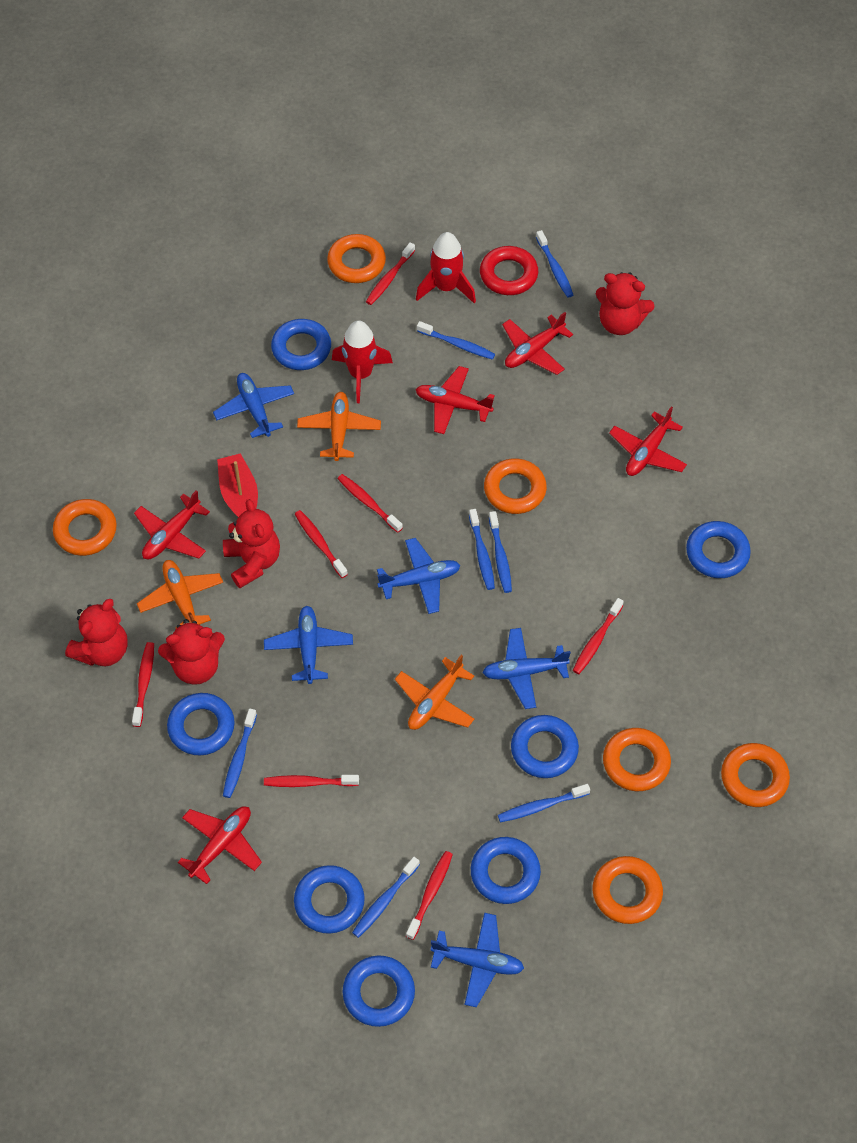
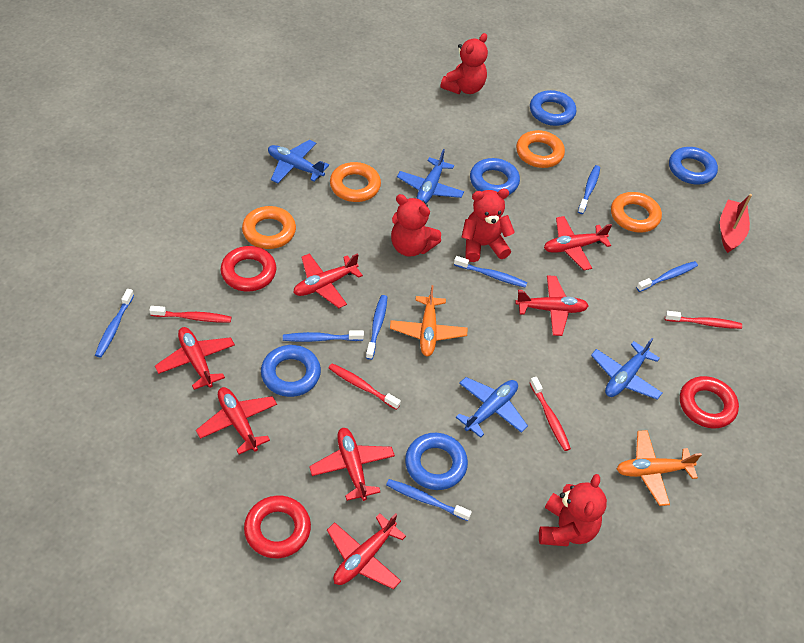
blue plane: [213,373,294,438] [264,606,353,684] [377,538,460,614] [430,913,524,1007] [483,628,571,709] = 5 -> [268,140,329,183] [397,149,464,203] [456,377,528,438] [591,338,662,400] = 4
blue ring: [167,693,235,756] [271,319,331,370] [294,865,365,934] [343,955,415,1027] [471,837,541,904] [511,715,579,778] [686,521,751,578] = 7 -> [261,345,321,397] [405,433,468,490] [470,158,520,195] [530,90,576,126] [669,147,718,184] = 5
orange plane: [137,560,223,629] [297,392,381,461] [395,655,474,730] = 3 -> [390,285,467,356] [617,430,702,506] = 2
orange ring: [53,499,117,556] [327,234,386,283] [484,458,547,514] [593,856,663,924] [603,728,671,791] [721,743,790,807] = 6 -> [242,206,296,249] [330,162,381,202] [516,130,565,168] [611,192,662,233] = 4
red plane: [134,490,210,560] [178,806,262,884] [415,366,495,434] [502,312,573,375] [609,407,687,476] = 5 -> [155,327,235,390] [196,387,277,454] [293,253,363,308] [309,428,395,501] [327,513,406,589] [515,275,589,336] [544,216,612,270] = 7
red ring: [480,246,538,295] = 1 -> [220,246,277,292] [244,496,311,558] [680,376,739,428] = 3
red rocket: [332,320,393,403] [416,232,476,303] = 2 -> none = 0
red toothbrush: [132,642,154,727] [264,775,359,787] [295,510,348,578] [338,474,403,533] [366,242,415,305] [406,851,453,940] [573,598,624,674] = 7 -> [149,306,232,323] [329,363,401,410] [530,377,571,451] [665,311,742,329] = 4

